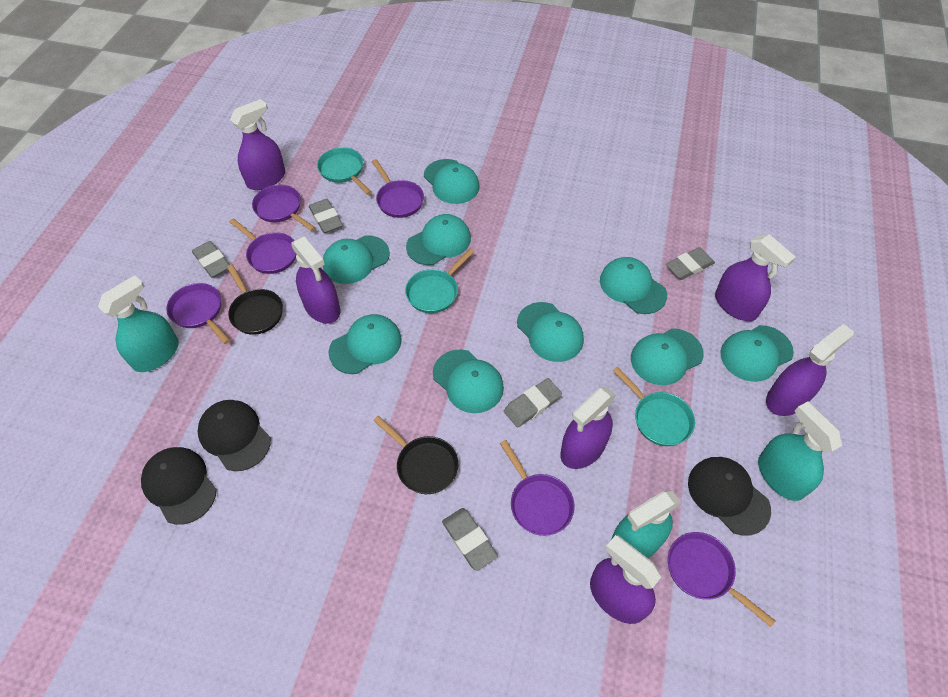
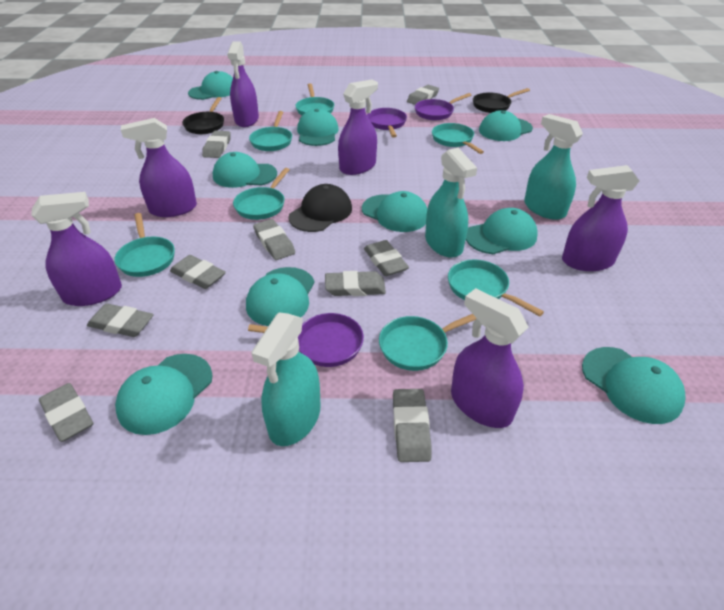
black cap: [141,447,217,525] [197,400,271,471] [688,457,771,536] = 3 -> [288,184,352,232] = 1
grey eraser: [192,241,230,277] [309,199,343,233] [442,508,498,571] [504,378,562,427] [666,247,715,280] = 5 -> [39,383,94,442] [87,303,154,337] [170,255,226,289] [202,131,231,158] [253,219,295,260] [325,271,386,296] [364,240,409,276] [393,389,432,462] [407,85,439,105] = 9
purple pan: [166,283,230,344] [229,218,296,274] [252,185,316,231] [372,159,424,218] [500,440,574,536] [668,532,776,627] = 6 -> [248,313,364,367] [367,108,407,138] [415,93,471,120] = 3
turquoise pan: [317,147,372,195] [405,249,474,313] [612,367,695,446] = 3 -> [114,213,175,277] [233,168,290,220] [249,111,292,151] [296,83,334,115] [379,314,477,371] [432,123,484,154] [448,260,544,317] = 7

